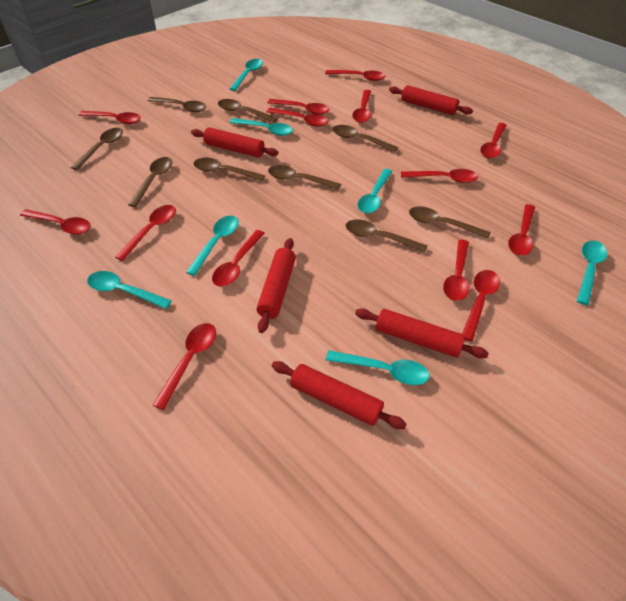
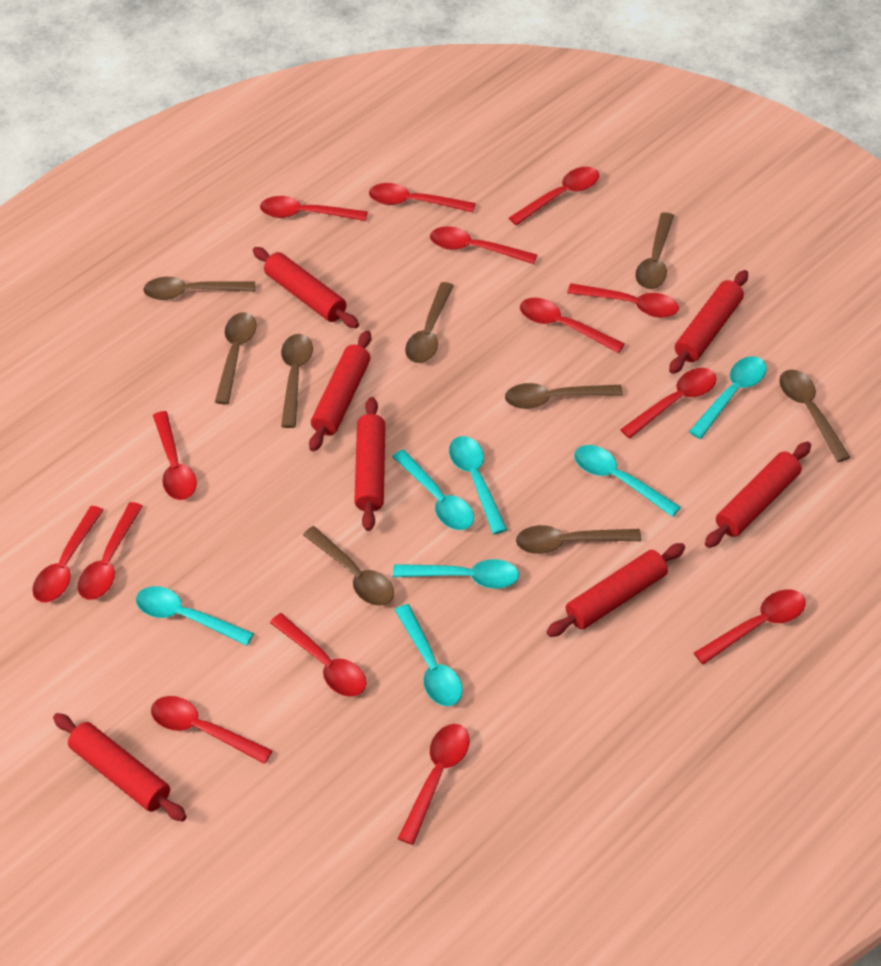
red rolling pin: [191,127,279,158] [257,238,296,333] [272,361,407,429] [355,308,489,358] [389,85,473,115] = 5 -> [53,713,187,822] [253,247,359,328] [309,330,371,452] [354,397,385,531] [547,543,685,637] [669,270,748,374] [705,442,811,548] = 7

